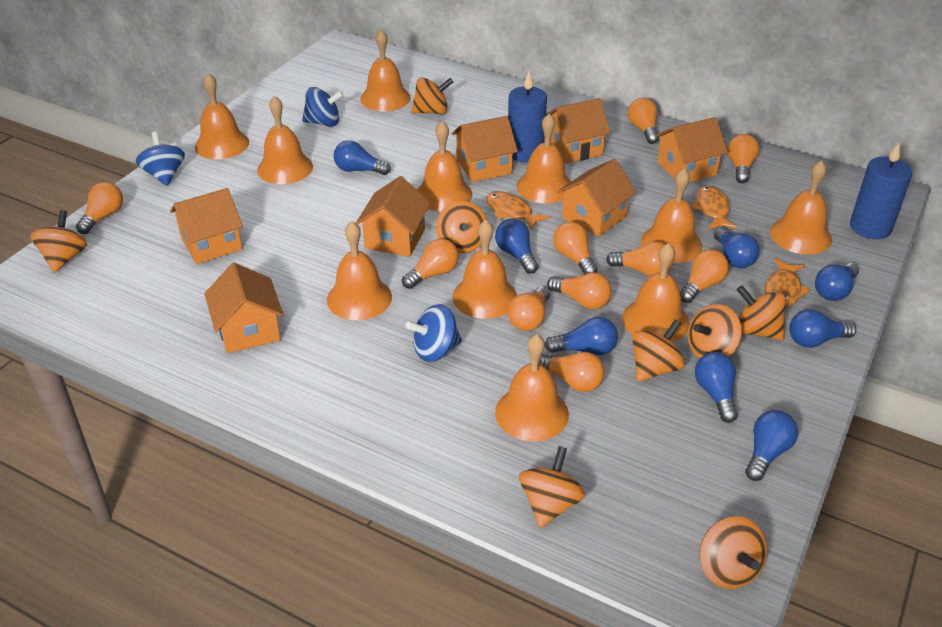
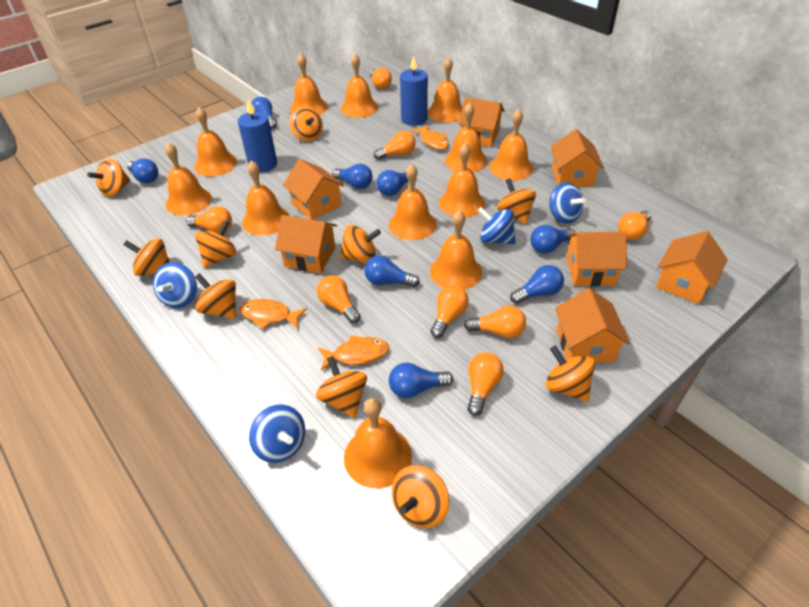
blue spinning top: [136,132,185,186] [302,87,344,127] [405,304,462,362] = 3 -> [153,262,197,308] [249,404,305,463] [477,207,516,244] [549,182,585,224] = 4
orange bell: [195,73,249,159] [257,96,313,184] [327,221,392,320] [360,30,411,111] [417,121,472,212] [452,220,517,319] [495,334,569,441] [516,113,571,203] [622,243,690,342] [641,168,702,263] [770,160,832,255] = 11 -> [165,143,212,216] [194,107,237,177] [242,160,289,236] [290,53,328,115] [341,53,378,118] [344,398,412,488] [389,164,437,240] [428,57,462,122] [430,210,482,289] [439,143,485,217] [445,102,487,173] [490,109,533,180] = 12
orange light bulb: [76,182,123,234] [402,239,459,289] [508,286,550,331] [539,352,604,392] [547,272,612,309] [553,222,598,275] [606,242,673,276] [628,98,659,144] [680,249,729,303] [727,134,759,183] = 10 -> [186,206,232,233] [317,275,360,323] [370,68,392,89] [374,131,416,160] [431,285,469,338] [464,306,526,338] [467,353,504,416] [618,210,651,240] = 8
orange spinning top: [30,210,87,273] [411,77,453,114] [436,201,487,253] [519,446,586,528] [632,320,685,382] [688,304,742,359] [699,516,767,589] [737,285,786,340] = 8 -> [87,158,131,197] [123,238,170,276] [195,220,237,268] [195,273,236,319] [289,106,323,142] [316,356,367,418] [339,225,381,264] [392,465,449,528] [497,178,536,224] [546,345,595,402] = 10

